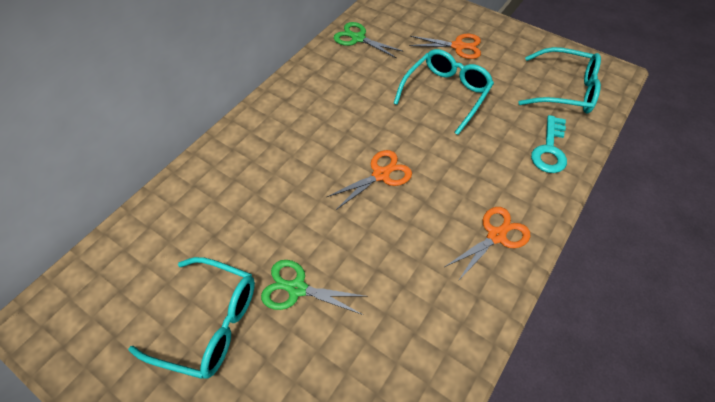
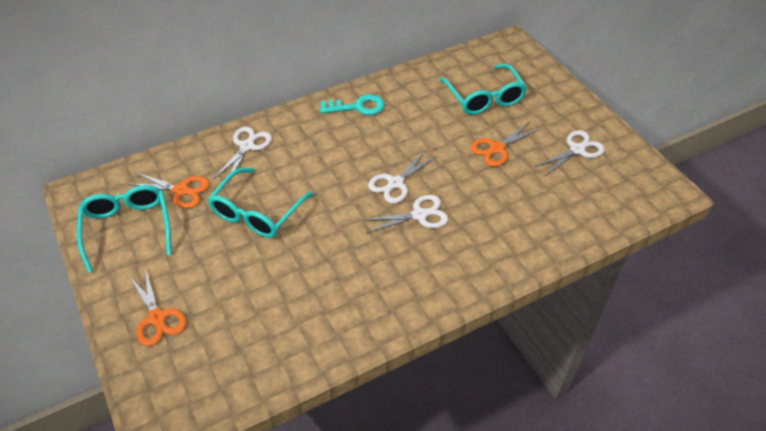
green scissors: [261,260,368,315] [334,22,404,58] = 2 -> none = 0
white scissors: none = 0 -> [213,127,272,184] [364,195,449,233] [368,150,437,204] [534,130,605,176] = 4

